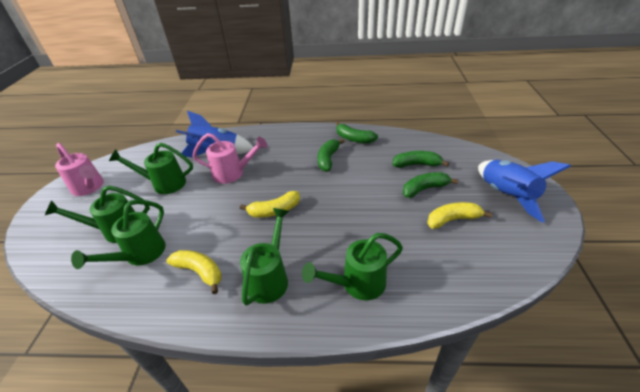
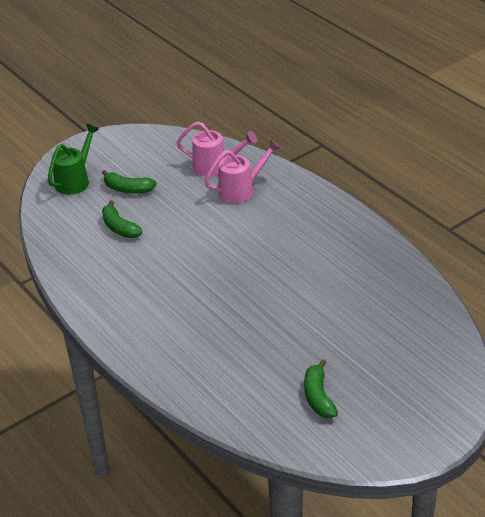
blue rocket: [176,111,253,157] [478,160,571,223] = 2 -> none = 0
green banana: [318,139,345,172] [336,122,378,143] [392,151,449,168] [403,172,458,198] = 4 -> [102,170,157,194] [102,200,143,238] [304,359,338,418] = 3
green watering can: [45,186,150,243] [71,199,165,269] [109,143,193,194] [240,208,289,306] [302,233,403,300] = 5 -> [48,124,99,195] = 1
yellow banana: [166,250,221,294] [240,191,300,218] [427,202,492,229] = 3 -> none = 0

